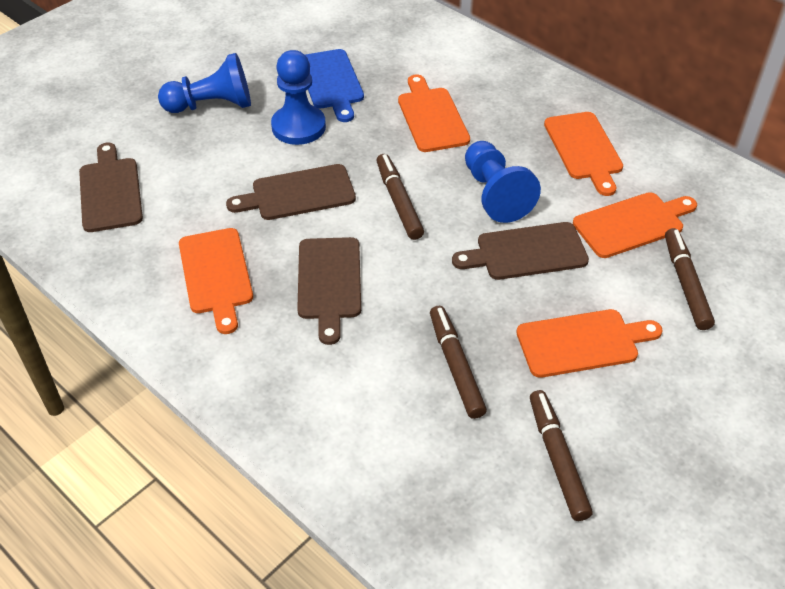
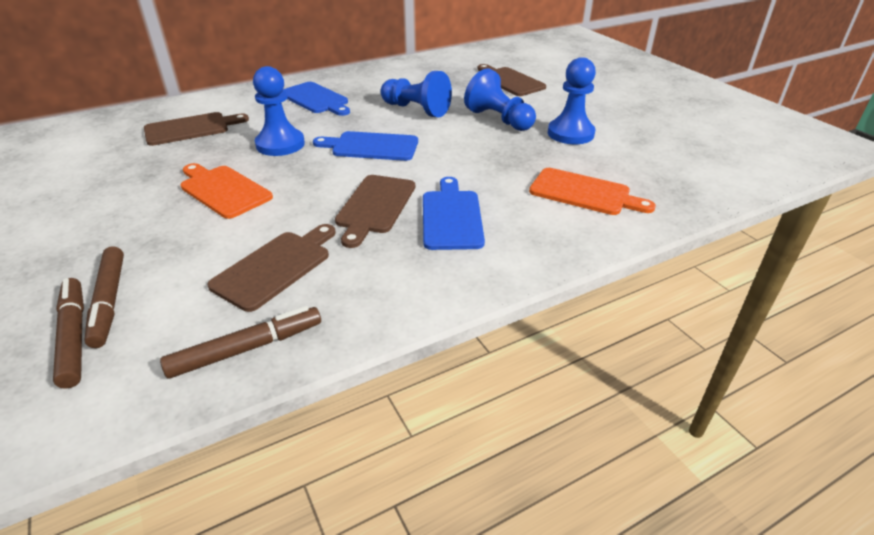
blue cutting board: [305,49,364,122] = 1 -> [283,82,350,116] [313,131,418,161] [423,177,485,250] = 3
blue pawn: [158,53,251,113] [271,50,326,145] [465,141,541,223] = 3 -> [253,66,305,156] [381,71,452,117] [464,69,536,131] [548,57,596,144] = 4
brown marker: [376,154,424,240] [430,306,487,419] [530,390,593,521] [665,228,715,330] = 4 -> [53,278,84,389] [84,246,124,348] [160,306,321,379] = 3
orange cutting board: [179,228,253,334] [398,75,470,152] [516,309,663,378] [544,112,623,196] [573,192,697,258] = 5 -> [181,163,273,219] [529,168,656,215] = 2

